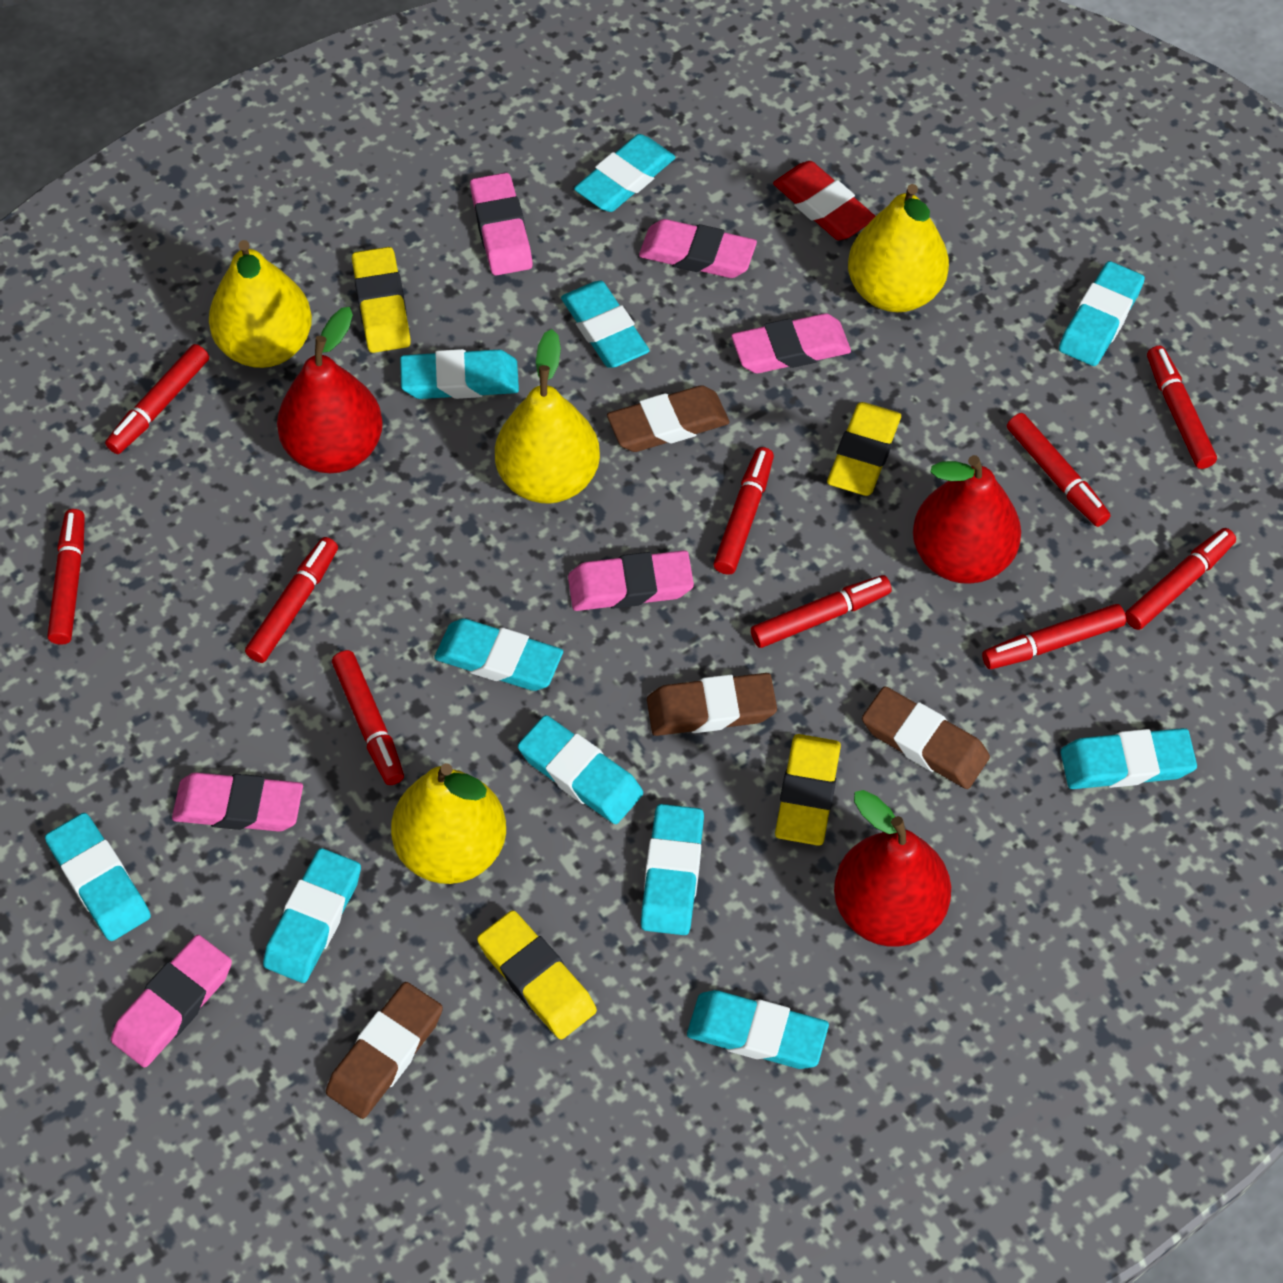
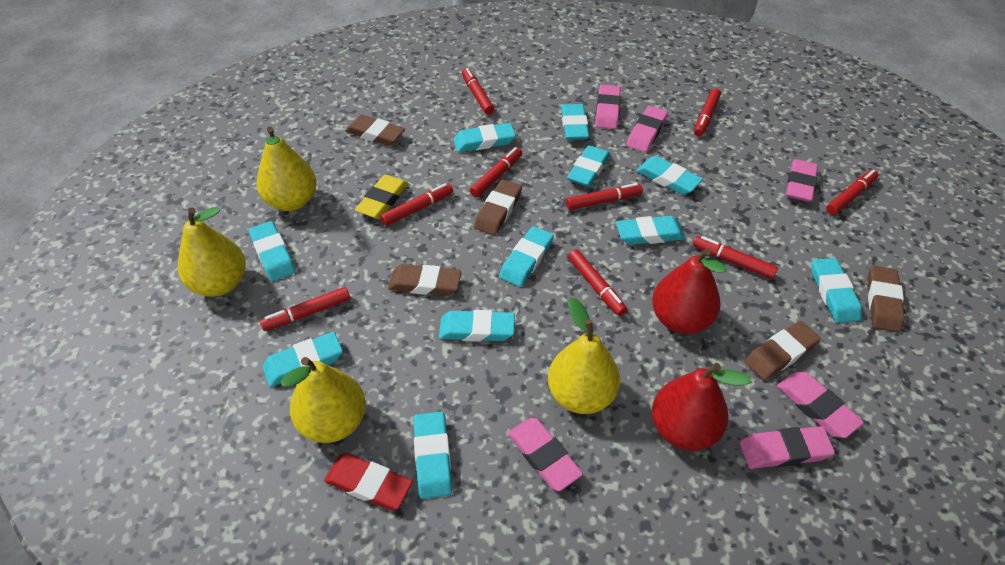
brown eraser: [326,982,443,1119] [607,385,730,452] [647,673,777,736] [862,686,990,789] = 4 -> [345,115,405,146] [388,264,461,296] [474,180,522,235] [744,321,821,380] [867,265,905,333] = 5
red marker: [47,509,85,645] [105,344,209,454] [245,537,338,663] [332,650,404,785] [713,447,774,575] [751,575,892,648] [982,604,1126,669] [1007,413,1110,527] [1125,528,1236,630] [1147,346,1217,469] = 10 -> [260,287,350,331] [380,183,453,226] [462,68,494,115] [470,147,522,198] [566,183,643,210] [568,249,627,316] [693,236,778,279] [694,88,721,137] [826,170,878,215] = 9
red pear: [277,307,383,473] [834,790,951,946] [913,455,1021,584] = 3 -> [652,248,727,334] [652,363,751,451] = 2
yellow eraser: [352,247,411,353] [477,910,597,1040] [775,734,841,846] [827,402,901,496] = 4 -> [355,175,408,219] = 1

